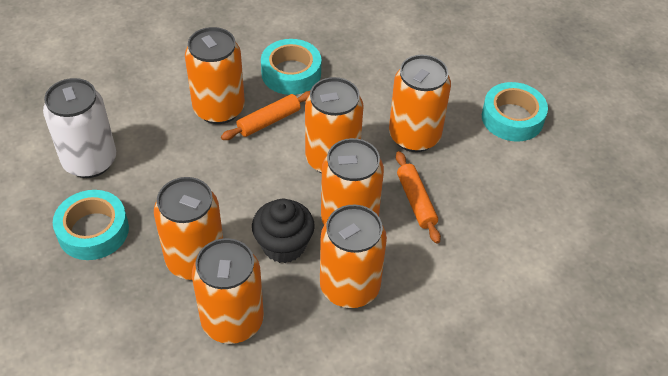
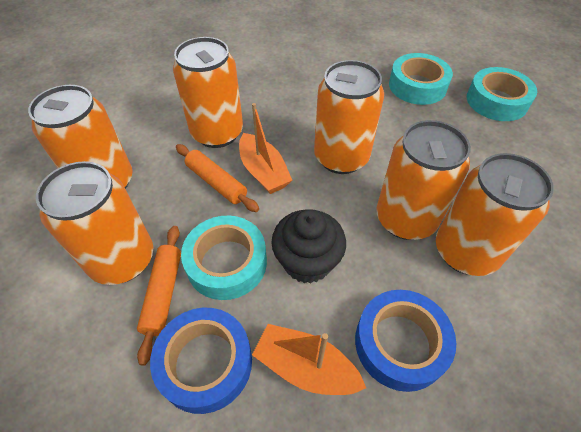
blue tape: none = 0 -> [150,308,252,414] [355,290,456,392] = 2
orange boat: none = 0 -> [239,103,292,194] [252,324,366,395] = 2
orange can: [154,177,223,280] [185,27,245,124] [192,238,264,344] [305,77,364,174] [320,205,387,308] [321,138,384,224] [389,55,451,152] = 7 -> [28,85,133,189] [36,161,153,285] [173,37,243,148] [314,60,384,174] [376,120,471,240] [436,153,554,276] = 6
white can: [43,78,116,178] = 1 -> none = 0

